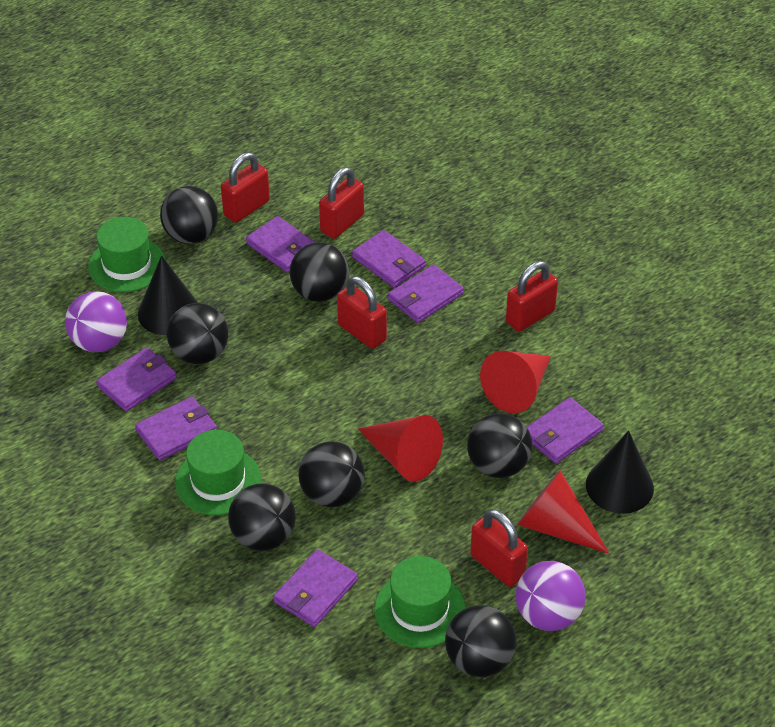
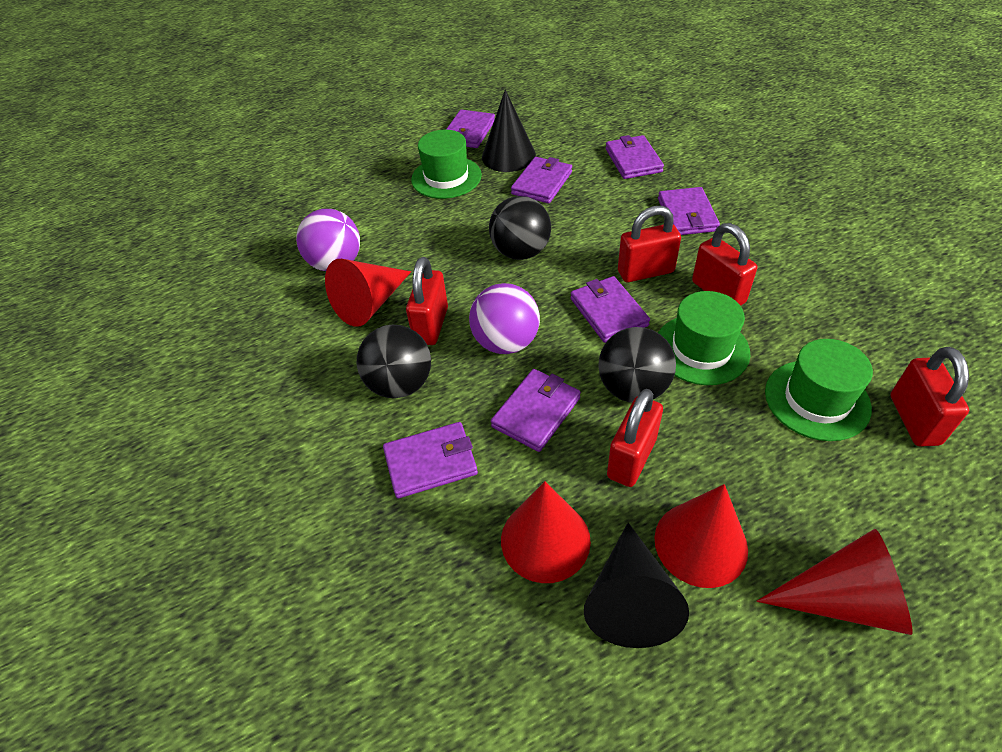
black ball: [160,186,218,244] [167,303,228,364] [228,483,296,551] [290,242,349,302] [298,441,365,507] [445,605,516,677] [467,413,532,478] = 7 -> [357,325,431,398] [489,196,551,260] [598,327,676,403] = 3
red cone: [358,415,443,481] [480,351,551,413] [517,470,609,554] = 3 -> [325,259,411,327] [501,481,591,583] [654,484,748,588] [757,529,913,635] = 4

